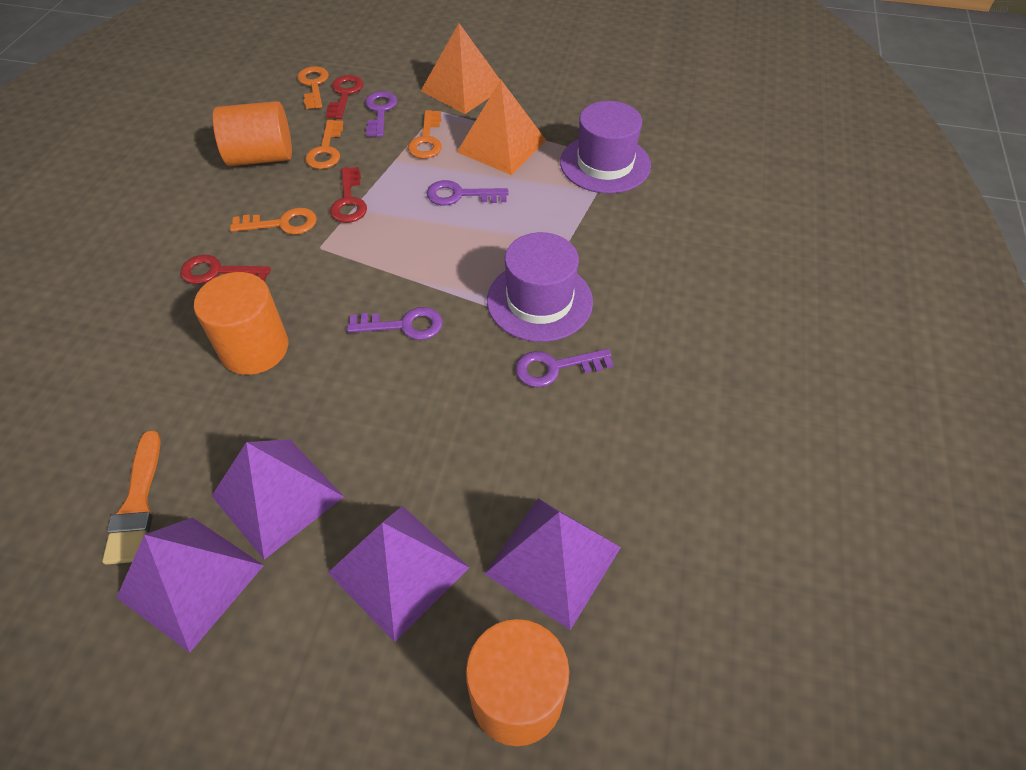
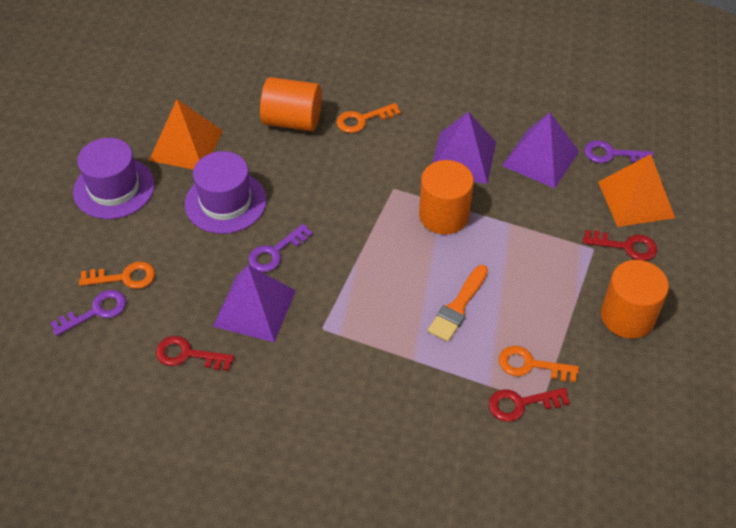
orange key: [230,208,317,235] [297,66,329,109] [305,119,343,169] [408,110,442,159] = 4 -> [79,261,155,289] [337,103,401,133] [499,346,579,382] = 3
purple key: [347,307,443,340] [365,91,397,137] [427,180,509,205] [515,349,614,387] = 4 -> [50,290,126,336] [248,224,313,272] [584,140,653,163] = 3
purple pyramid: [116,517,264,653] [212,439,344,560] [328,506,470,642] [484,498,621,630] = 4 -> [213,265,296,342] [432,112,496,184] [502,113,579,188] = 3

